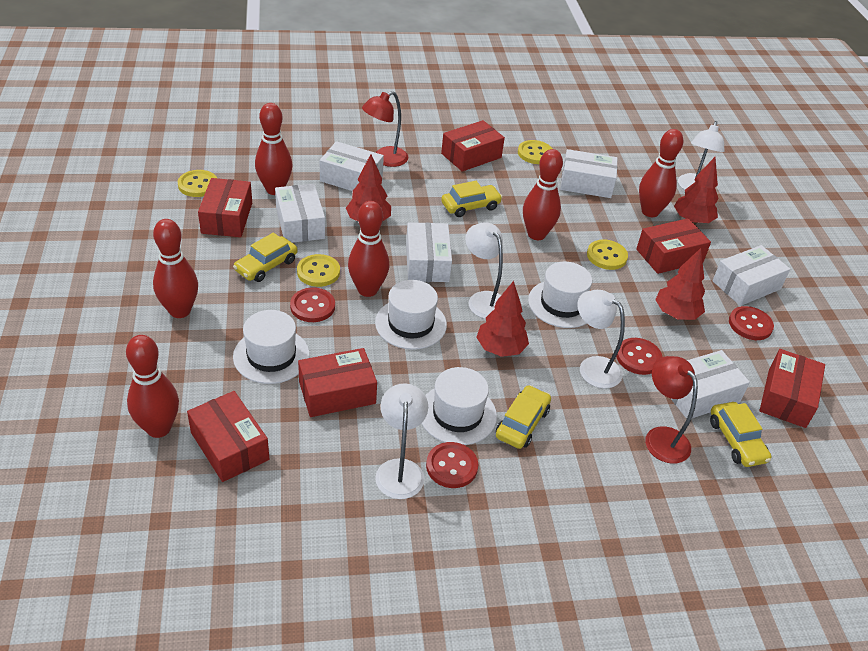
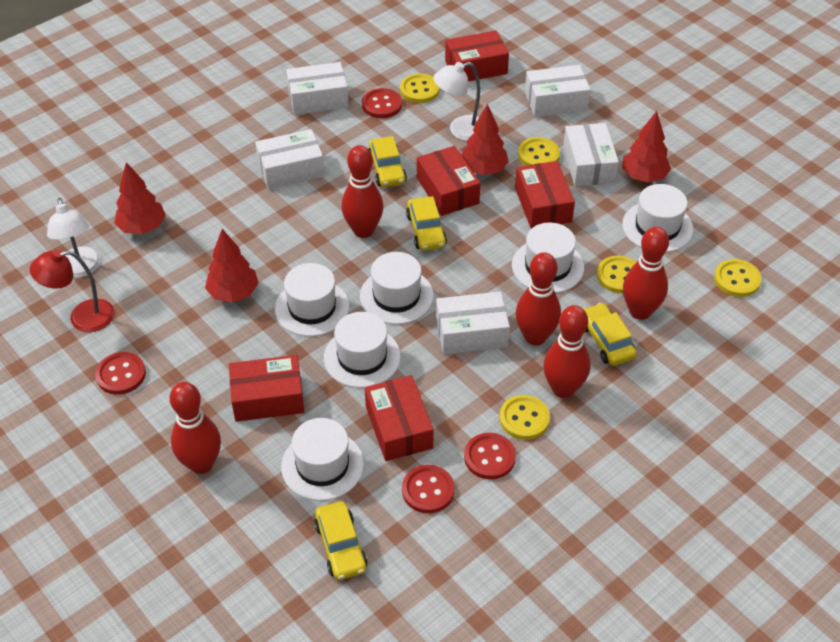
red bowling pin: [126,335,179,438] [153,219,198,318] [255,103,292,195] [348,201,389,297] [523,149,563,240] [639,129,683,217] = 6 -> [170,382,221,474] [341,145,383,238] [516,252,561,346] [543,305,591,398] [623,227,669,320] = 5
red box: [187,391,269,482] [198,178,252,237] [298,348,377,417] [441,120,505,172] [636,218,711,274] [759,349,825,428] = 6 -> [229,355,304,422] [365,375,434,461] [417,146,480,216] [445,30,509,82] [515,161,575,229] = 5
red lamp: [362,91,408,167] [645,356,698,464] = 2 -> [30,250,115,332] = 1
white box: [275,184,325,243] [320,141,384,191] [406,222,452,282] [560,149,618,198] [670,350,750,419] [712,245,790,306] = 6 -> [255,129,325,189] [286,62,349,115] [436,292,510,354] [525,65,591,117] [563,123,619,186] = 5
white hat: [233,310,310,384] [375,280,447,350] [421,367,497,445] [528,262,592,328] = 4 -> [275,263,349,336] [281,418,364,501] [324,312,401,388] [360,252,434,324] [512,223,584,293] [622,184,693,252] = 6
white lamp: [375,383,428,499] [465,222,503,319] [577,290,625,388] [678,121,724,190] = 4 -> [47,198,101,278] [433,62,480,141] = 2
yellow button: [178,170,217,197] [297,254,340,287] [518,140,553,164] [587,240,628,270] = 4 -> [400,74,440,103] [499,395,550,440] [518,137,560,166] [597,256,636,293] [714,259,762,297] = 5

